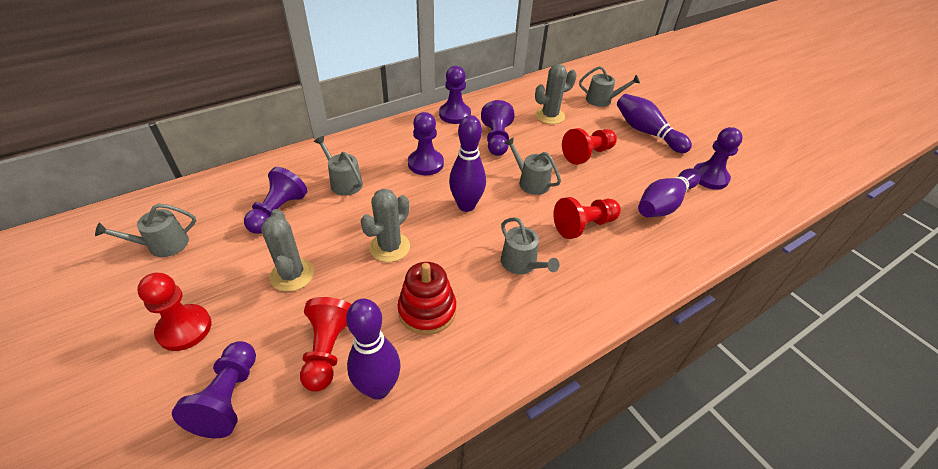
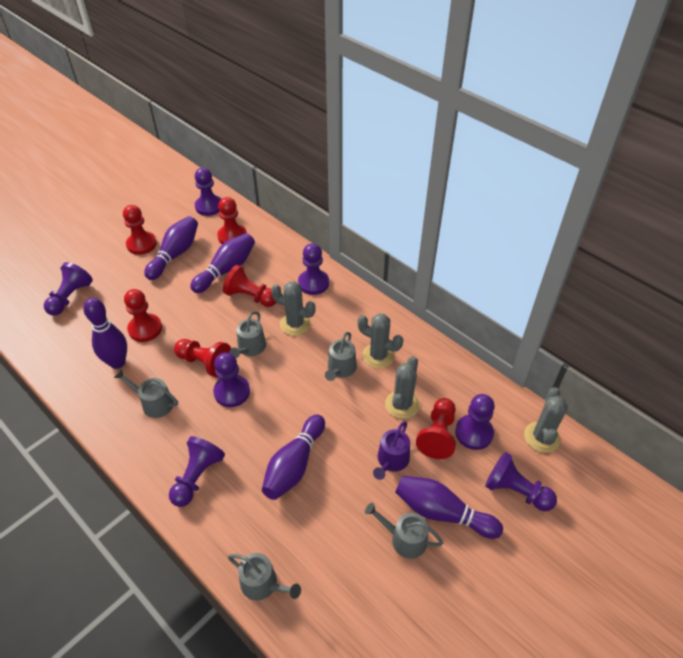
grey cactus: [261,209,314,292] [360,189,410,262] [535,64,577,124] = 3 -> [271,282,316,336] [358,314,403,369] [385,356,420,419] [524,387,568,453] = 4
purple bowling pin: [346,299,401,400] [449,115,486,212] [617,94,692,153] [638,168,700,217] = 4 -> [83,298,127,369] [144,216,198,280] [190,233,255,293] [262,414,325,500] [395,476,503,539] = 5
purple pawn: [172,341,256,438] [244,167,307,234] [408,112,444,175] [439,66,471,124] [481,100,514,156] [693,127,743,190] = 6 -> [44,262,93,316] [169,436,225,507] [195,168,221,216] [213,352,250,407] [298,243,329,295] [455,394,494,450] [485,452,557,511] = 7
purple watering can: none = 0 -> [373,421,410,480] = 1
red pawn: [137,273,211,351] [300,297,351,392] [553,197,621,239] [562,128,617,165] = 4 -> [123,205,157,255] [124,289,162,342] [174,339,231,378] [217,197,247,244] [223,265,276,307] [416,398,456,459] = 6
red stacking toy: [398,262,456,335] = 1 -> none = 0

